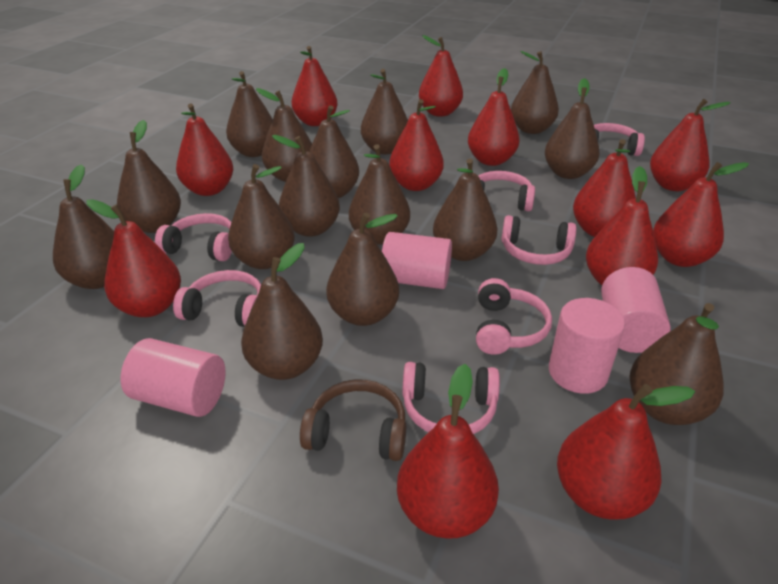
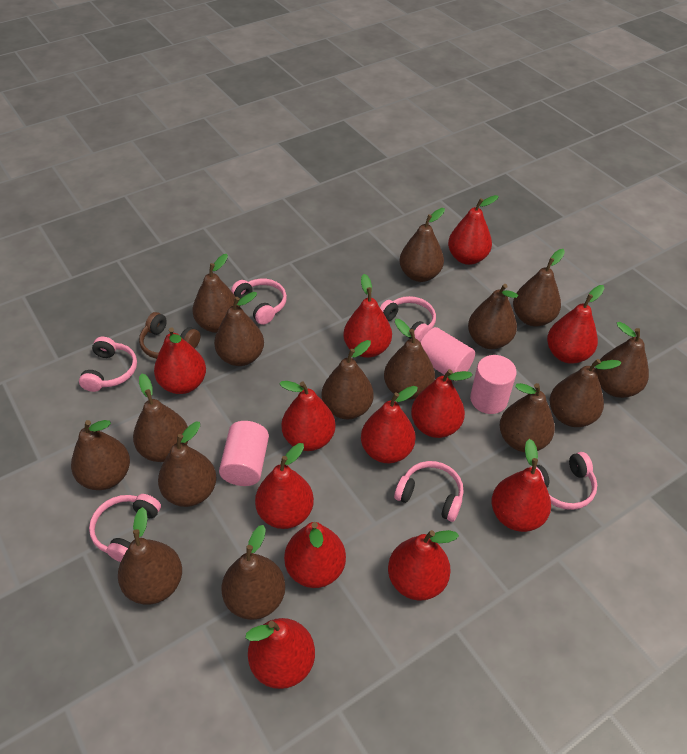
pink cylinder: [120,338,226,417] [382,232,452,289] [549,298,625,394] [601,267,671,353] = 4 -> [219,421,269,486] [420,327,475,381] [470,355,517,414] = 3
pink headphones: [155,213,232,261] [173,270,261,327] [402,362,500,434] [476,278,552,355] [478,171,535,211] [501,215,576,265] [594,123,645,156] = 7 -> [79,337,137,392] [89,494,161,562] [231,279,287,325] [380,296,436,342] [394,461,464,522] [531,452,597,510] = 6

